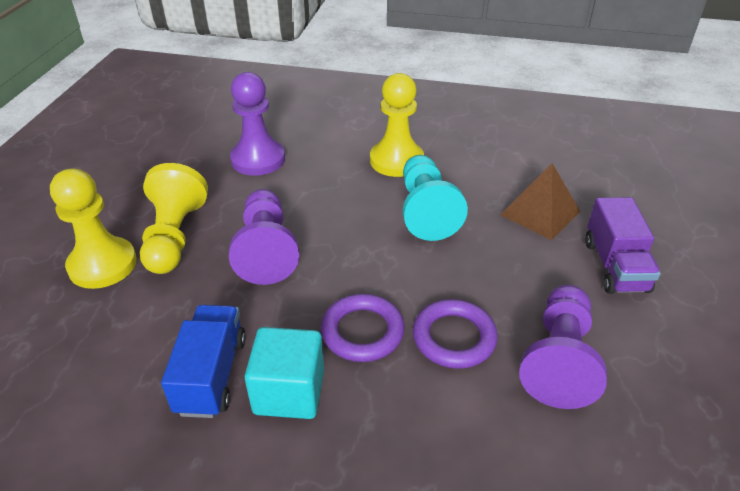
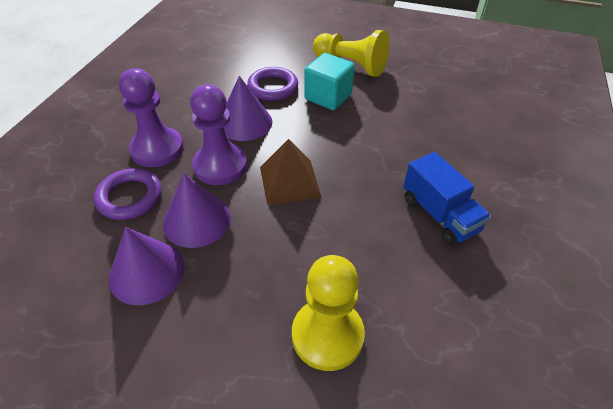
purple cone: none = 0 -> [109,227,185,305] [163,174,231,248] [224,76,272,141] = 3
purple pawn: [229,189,299,285] [230,72,285,176] [519,285,607,409] = 3 -> [119,68,184,167] [190,84,247,185] = 2
purple truck: [585,197,661,294] = 1 -> none = 0
turquoise pawn: [403,155,468,241] = 1 -> none = 0
yellow pawn: [50,168,137,289] [140,163,208,274] [370,73,424,177] = 3 -> [292,255,365,371] [313,30,390,77] = 2

